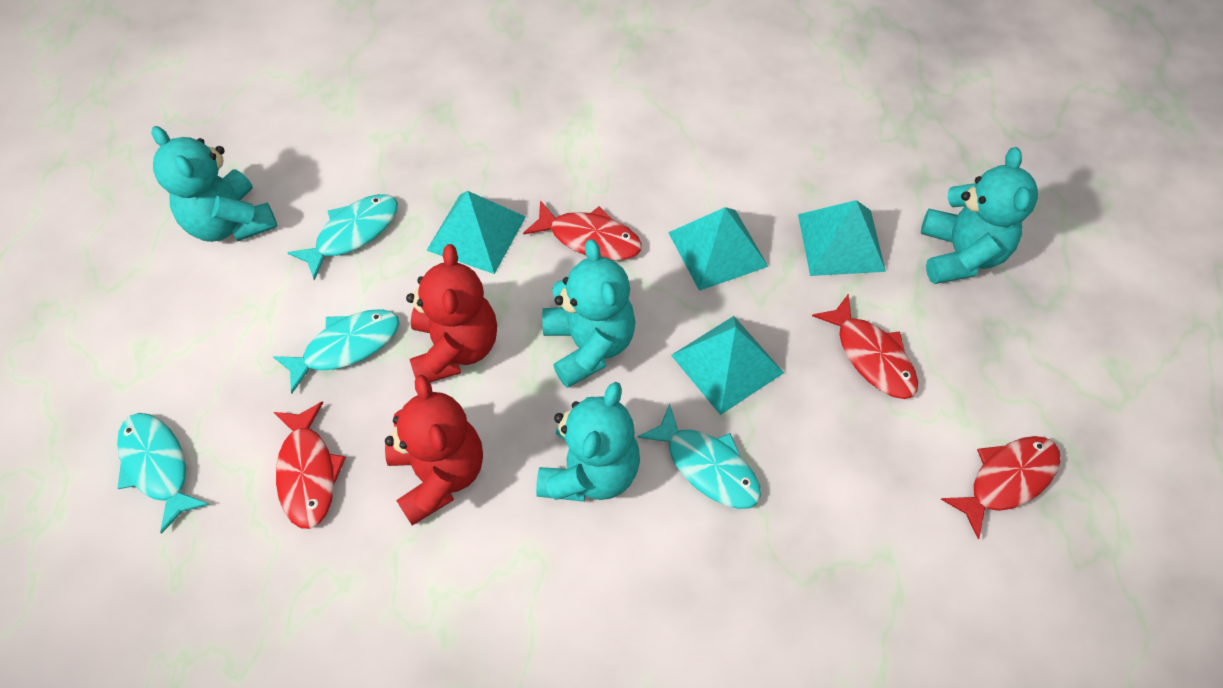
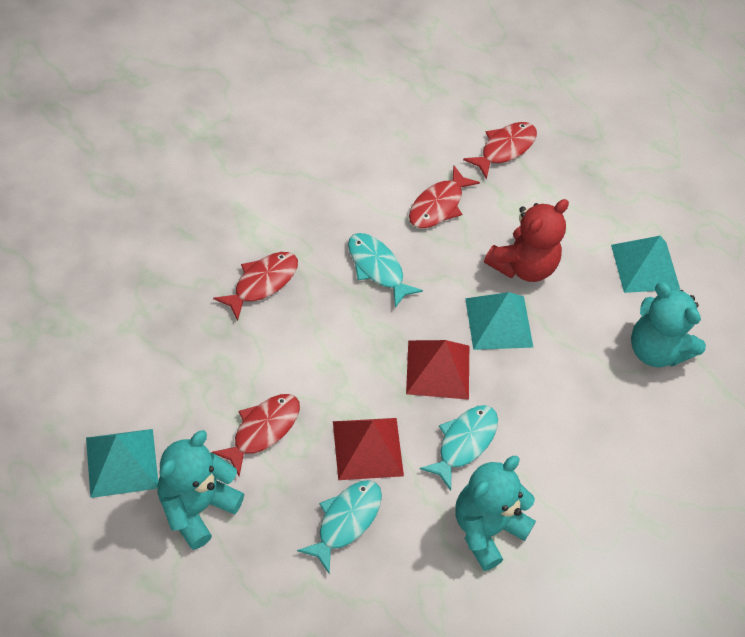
red pyramid: none = 0 -> [333,418,404,480] [406,340,469,400] = 2
red teddy bear: [385,375,483,526] [406,244,497,382] = 2 -> [484,199,569,282] = 1
turquoise fish: [117,413,210,534] [273,309,400,394] [287,194,398,281] [637,404,761,509] = 4 -> [297,480,382,573] [348,233,423,308] [420,405,498,491] = 3
turquoise pyramid: [426,191,526,274] [668,207,768,291] [671,316,784,415] [798,200,886,276] = 4 -> [86,429,158,498] [465,292,534,350] [611,236,681,293] = 3
turquoise teddy bear: [151,126,278,242] [536,382,640,502] [542,239,636,388] [921,147,1038,284] = 4 -> [158,430,244,550] [455,456,536,571] [631,282,706,367] = 3

